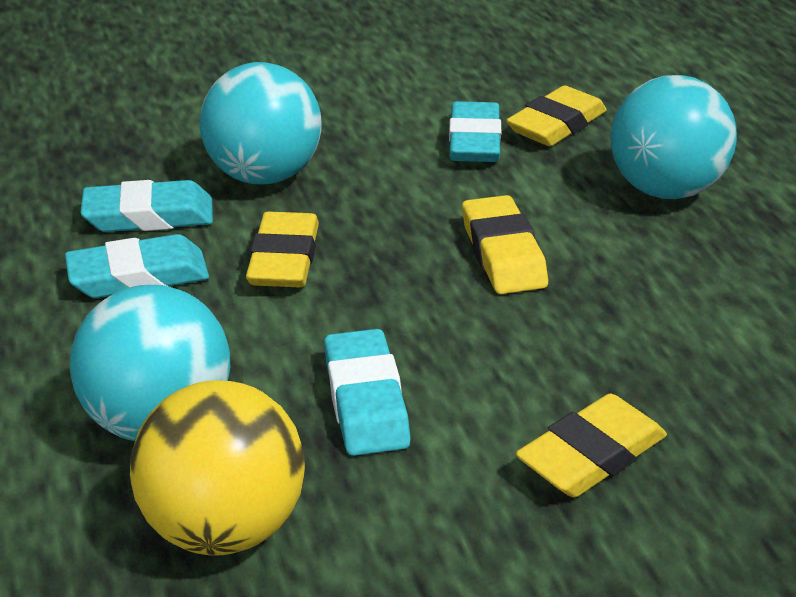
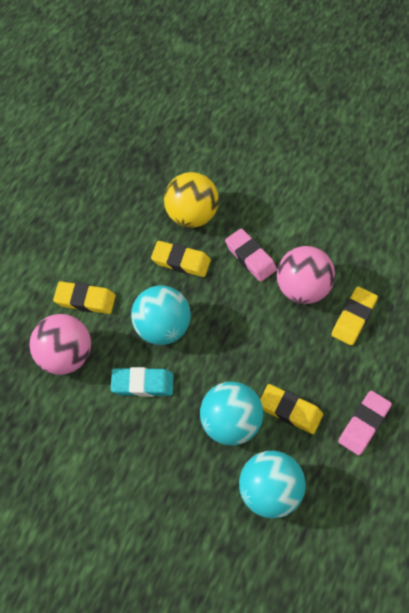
pink ball: none = 0 -> [29,314,91,375] [277,246,335,304] = 2
pink eraser: none = 0 -> [225,229,277,282] [338,391,392,455] = 2
turquoise eraser: [65,234,209,298] [80,180,213,232] [324,329,411,456] [449,101,501,162] = 4 -> [111,367,174,397] = 1

